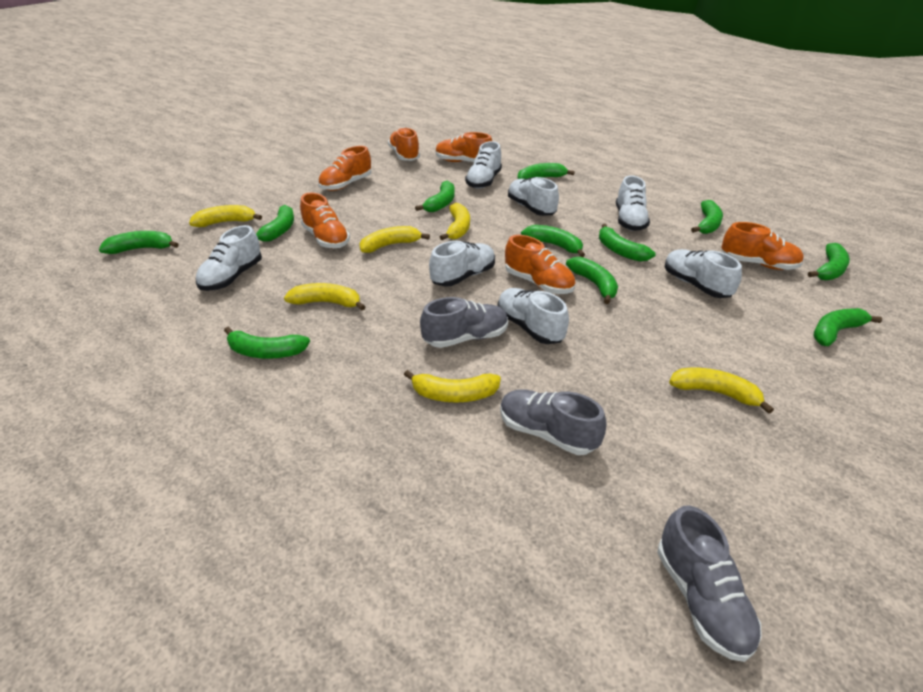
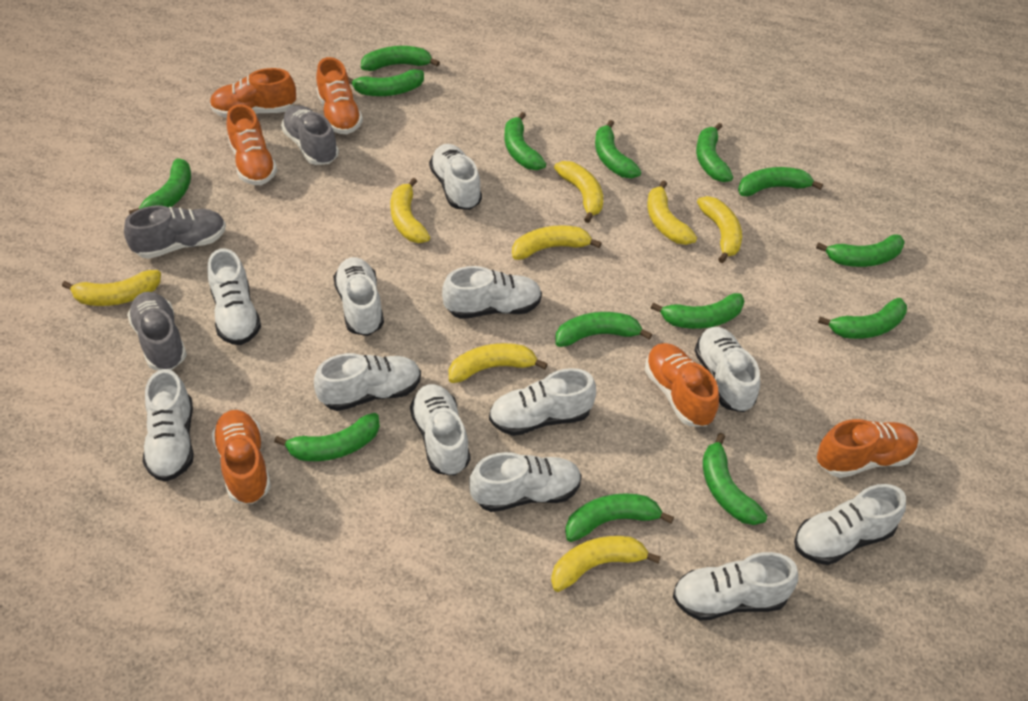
green banana: [99,231,179,254] [224,327,310,359] [256,205,294,242] [415,181,455,212] [518,163,575,179] [521,225,585,257] [566,257,618,304] [599,224,655,262] [691,200,723,234] [808,243,850,280] [813,308,882,346] = 11 -> [129,158,191,214] [274,413,380,461] [348,69,424,96] [361,46,440,71] [504,112,546,170] [555,312,652,347] [565,493,674,542] [595,120,641,178] [651,293,744,329] [696,123,733,182] [703,433,767,525] [738,167,823,196] [816,235,905,267] [818,298,907,339] = 14
white shoe: [196,225,262,291] [429,241,495,286] [465,141,502,189] [497,288,569,344] [508,177,559,216] [616,175,650,231] [665,249,742,298] = 7 -> [142,369,194,482] [207,248,261,345] [314,353,421,411] [333,257,384,336] [410,384,470,476] [429,144,482,210] [442,266,542,319] [469,452,582,512] [489,368,596,436] [673,552,798,621] [694,327,760,412] [794,484,906,565] = 12
yellow banana: [189,205,262,227] [284,283,365,310] [360,226,430,253] [404,370,501,403] [440,203,470,240] [669,368,774,414] = 6 -> [62,270,161,306] [390,178,430,243] [449,343,548,383] [512,225,602,260] [551,536,661,592] [554,161,603,223] [647,180,697,245] [697,196,742,263] = 8

